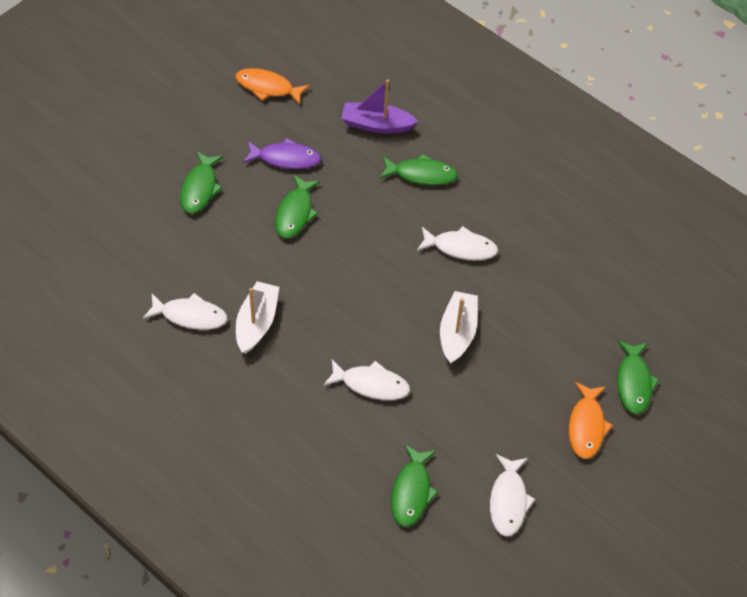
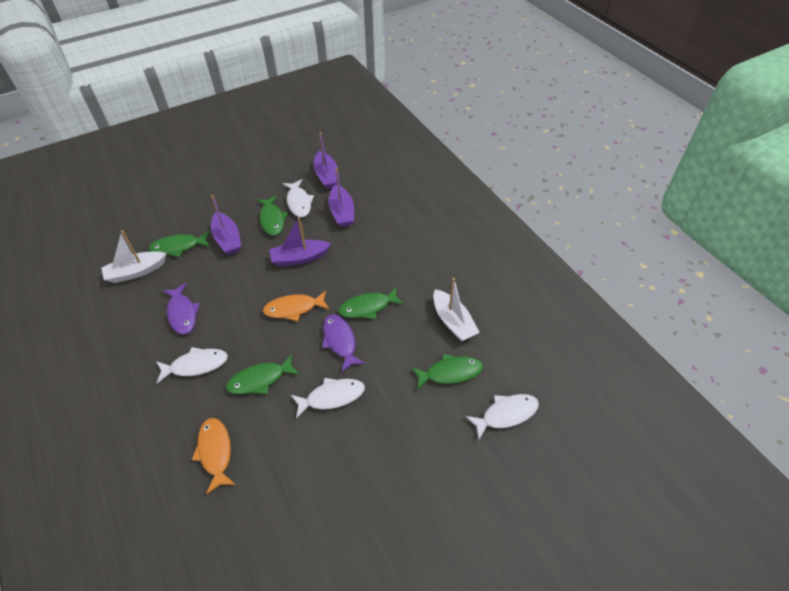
purple boat: [341,79,418,134] = 1 -> [211,195,241,255] [269,217,331,266] [314,132,339,189] [329,168,354,227] = 4
purple fish: [243,138,321,169] = 1 -> [162,283,200,334] [322,314,366,373] = 2

